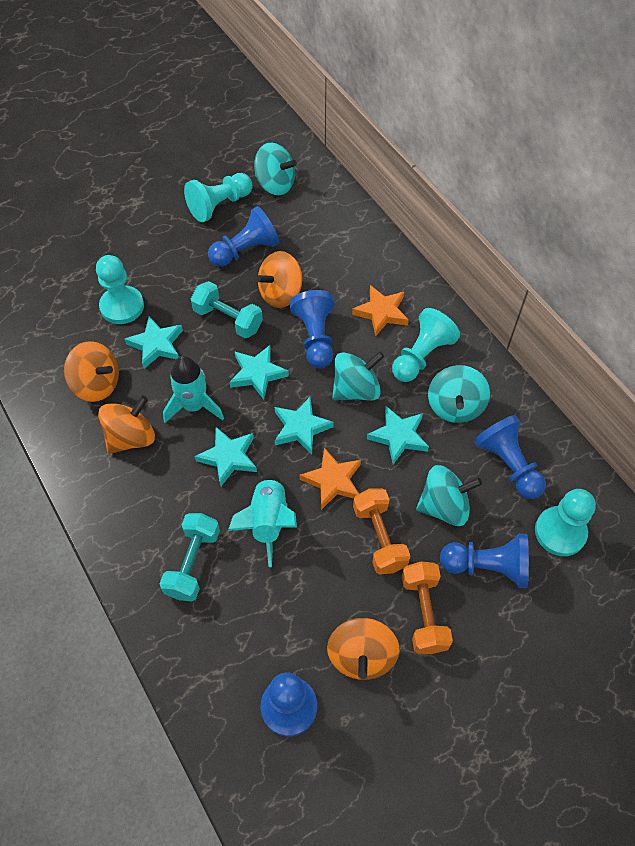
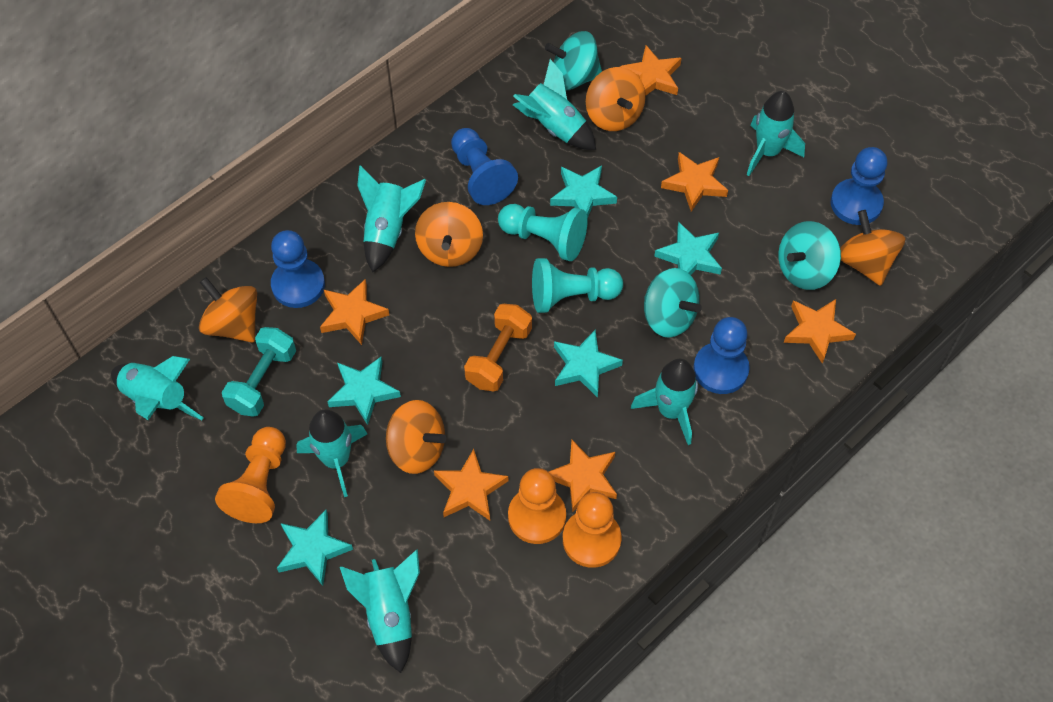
blue pawn: [208,206,279,267] [260,673,317,737] [290,290,335,368] [440,534,529,588] [474,415,546,499] = 5 -> [271,230,325,308] [451,128,518,205] [693,317,750,394] [831,147,887,225] = 4
orange dumbbell: [353,488,411,574] [402,561,453,654] = 2 -> [464,304,532,392] = 1
orange pawn: none = 0 -> [215,427,286,523] [508,468,566,544] [563,492,622,568] = 3
orange spinning top: [64,341,119,402] [98,395,155,454] [256,251,302,308] [327,618,399,680] = 4 -> [199,277,257,343] [386,400,446,474] [415,202,483,267] [586,67,646,131] [840,210,905,286] = 5
orange star: [300,448,361,510] [352,285,409,336] = 2 -> [320,279,389,345] [434,449,508,521] [548,439,617,513] [620,45,681,96] [661,152,728,212] [784,299,856,363] = 6
turquoise dumbbell: [160,513,220,601] [191,281,263,338] = 2 -> [222,327,296,417] = 1
turquoise pawn: [96,255,144,324] [184,173,252,222] [392,308,460,382] [535,489,596,556] = 4 -> [498,204,588,261] [532,258,623,313] = 2
turquoise rocket: [163,356,224,423] [228,473,297,567] = 2 -> [111,356,204,420] [296,409,367,497] [340,550,420,673] [357,166,426,272] [513,59,596,150] [631,359,698,445] [747,91,805,176] = 7
turquoise spinning top: [254,143,297,195] [332,351,384,401] [416,465,482,526] [428,365,490,423] = 4 -> [545,31,602,90] [644,268,702,338] [778,221,841,290] = 3

